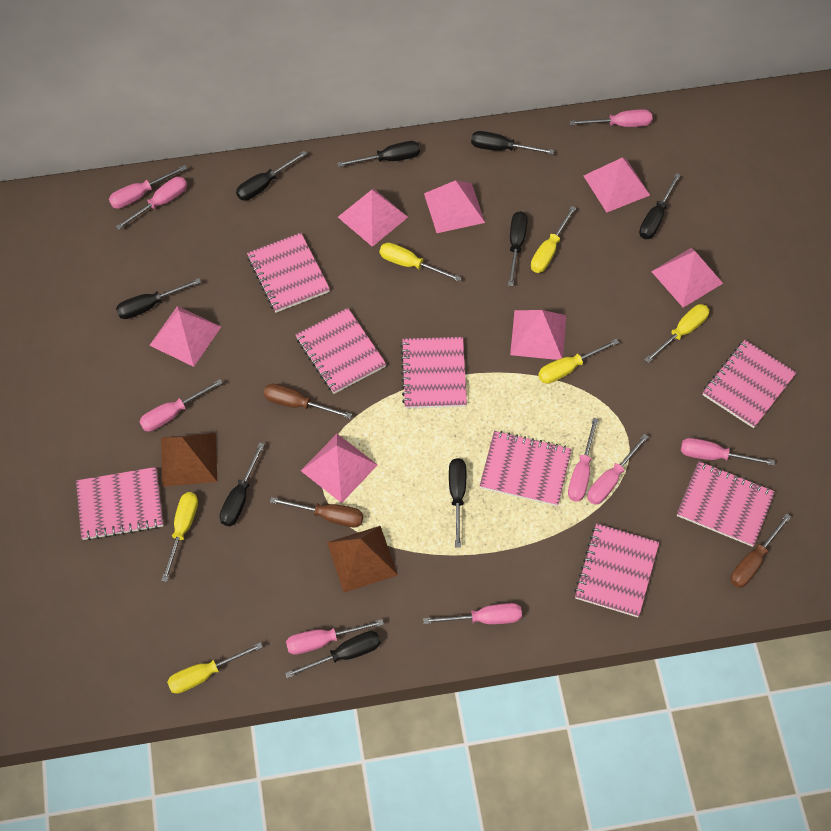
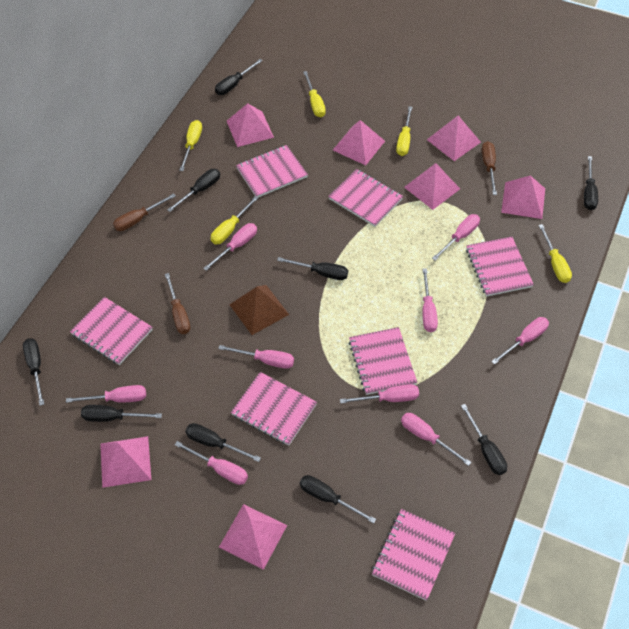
brown pyramid: [161,433,217,487] [327,526,398,592] = 2 -> [229,285,289,335] = 1
pink notebook: [76,467,164,541] [247,233,330,313] [296,308,386,394] [400,337,467,409] [480,431,572,506] [574,523,659,617] [677,461,775,547] [702,340,797,428] = 8 -> [70,297,153,365] [231,372,317,446] [236,145,308,197] [328,169,403,227] [349,327,417,395] [372,509,455,601] [466,236,534,297] = 7
yellow screwdriver: [161,492,198,582] [167,642,263,694] [380,242,461,281] [531,206,576,273] [538,339,619,384] [644,304,709,363] = 6 -> [179,120,202,171] [211,196,258,245] [303,71,326,117] [396,106,412,156] [539,224,572,283] = 5

